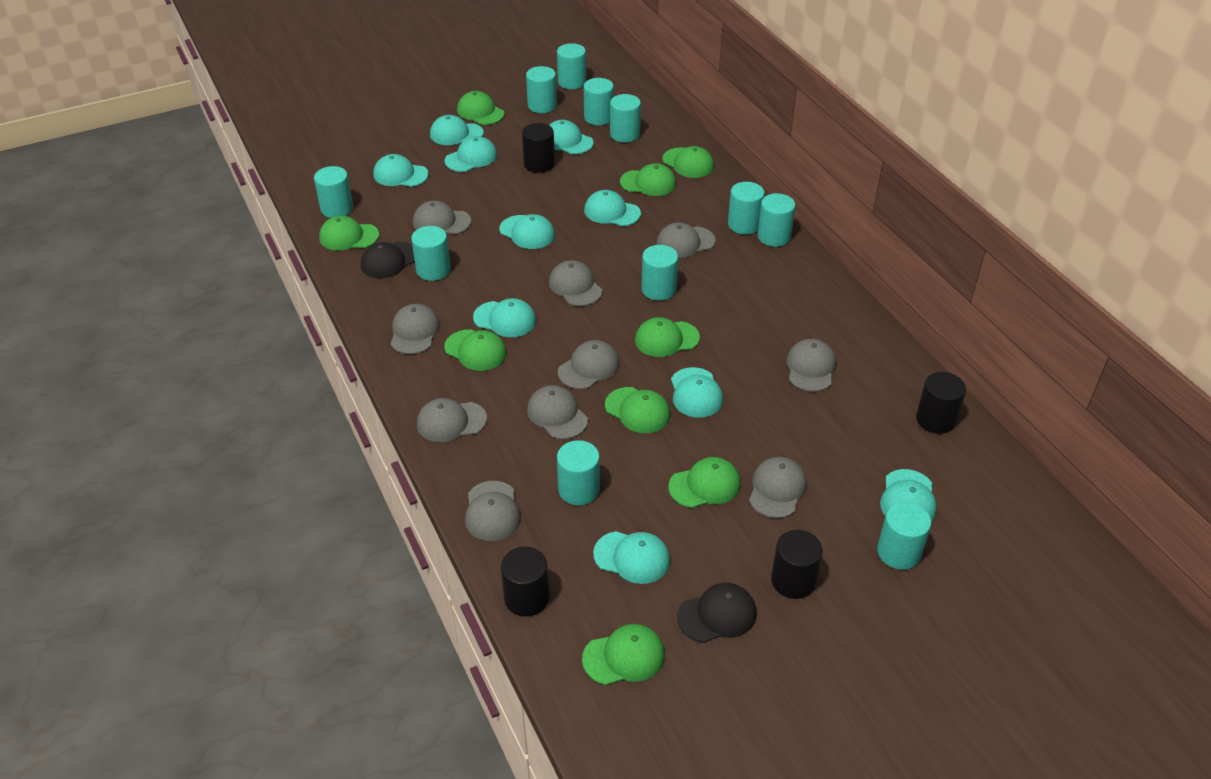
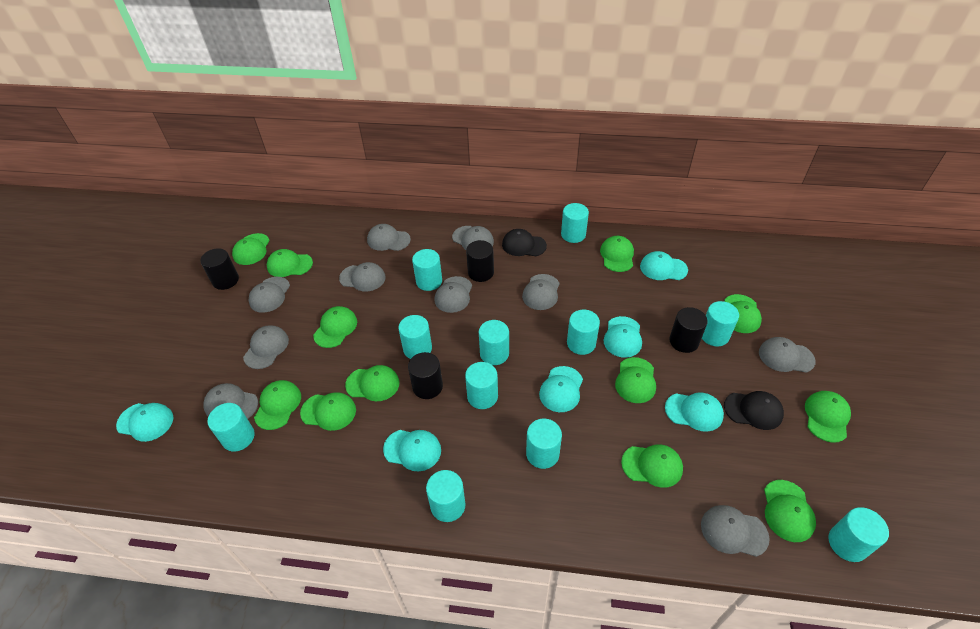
green cap: [319,216,379,251] [444,330,507,371] [457,91,505,125] [582,624,665,685] [605,387,670,433] [620,163,676,196] [635,317,700,357] [663,146,714,178] [668,457,741,508] = 9 -> [232,233,270,265] [254,380,301,430] [267,249,313,277] [300,392,356,431] [313,306,357,348] [345,365,399,401] [600,236,634,272] [615,357,656,403] [621,444,683,488] [725,294,762,333] [764,480,816,542] [805,391,851,443] = 12
turquoise cap: [373,154,429,187] [430,115,484,145] [445,136,497,172] [473,298,536,337] [499,214,555,249] [549,120,593,154] [584,190,641,226] [593,531,670,584] [671,367,723,418] [880,469,937,522] = 10 -> [116,403,173,442] [383,430,441,471] [539,366,583,412] [604,316,642,358] [640,251,688,280] [665,392,724,432] = 6

